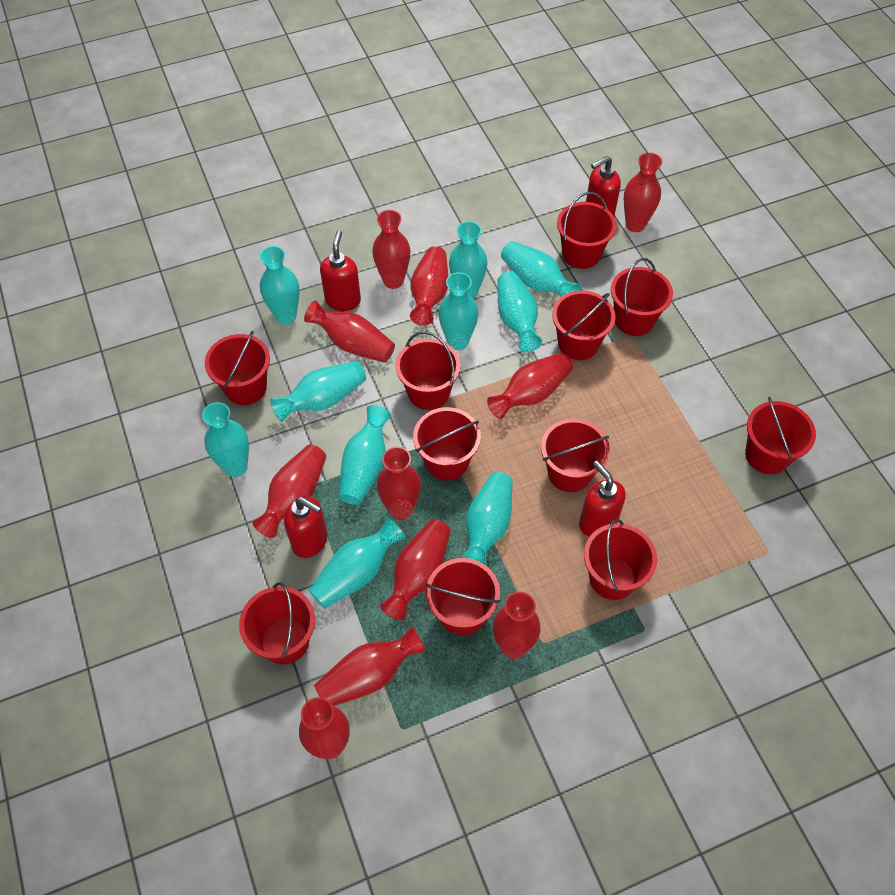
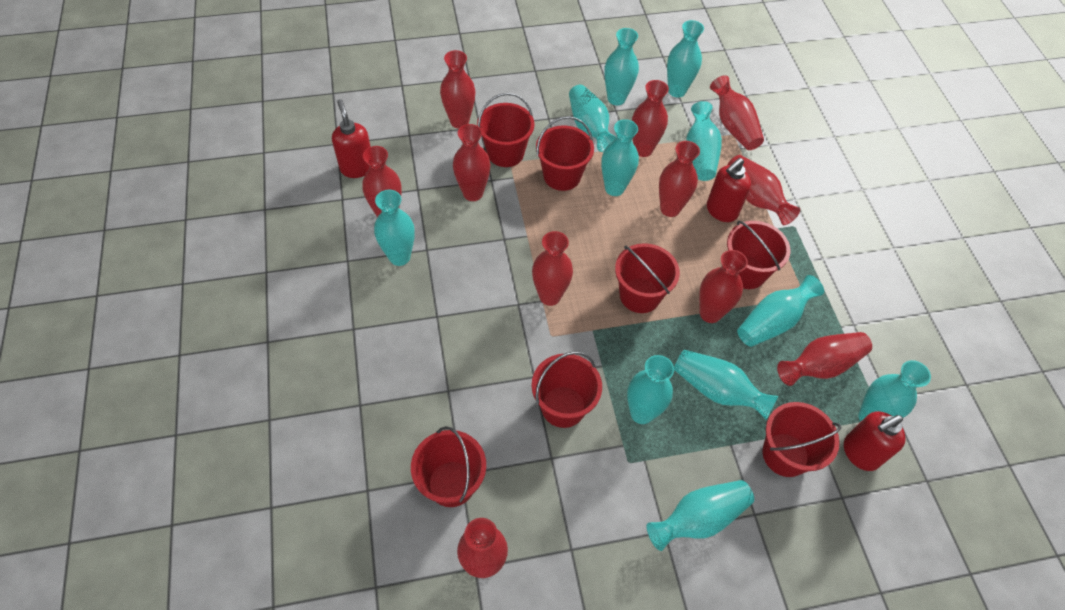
red bucket: [205,330,270,405] [239,582,315,665] [396,331,461,410] [413,407,481,481] [426,558,501,635] [541,419,610,492] [552,291,615,360] [557,192,616,269] [584,519,657,600] [611,258,673,336] [745,397,816,474] = 11 -> [411,426,486,507] [477,93,535,167] [532,351,602,428] [536,116,594,191] [615,243,680,313] [727,221,791,289] [762,402,841,477] = 7
red soap dispenser: [284,496,328,558] [320,231,361,311] [579,461,626,537] [586,156,621,216] = 4 -> [332,99,371,178] [707,158,751,222] [844,411,906,471] = 3
turquoise vase: [202,402,249,477] [260,246,300,324] [270,361,366,422] [308,518,405,608] [339,405,391,505] [439,272,478,350] [449,221,487,299] [461,472,513,566] [498,271,542,352] [501,241,581,297] = 10 -> [374,190,415,266] [569,85,616,152] [601,119,639,196] [604,28,639,105] [627,355,674,424] [647,480,754,551] [667,20,704,98] [674,350,778,420] [686,101,722,181] [737,275,824,347] [858,360,931,422] = 11

